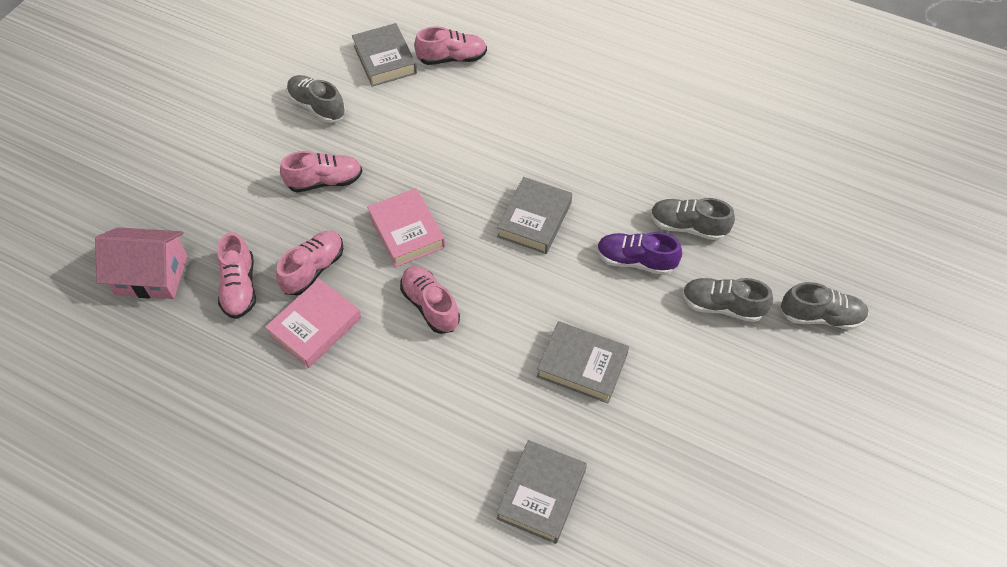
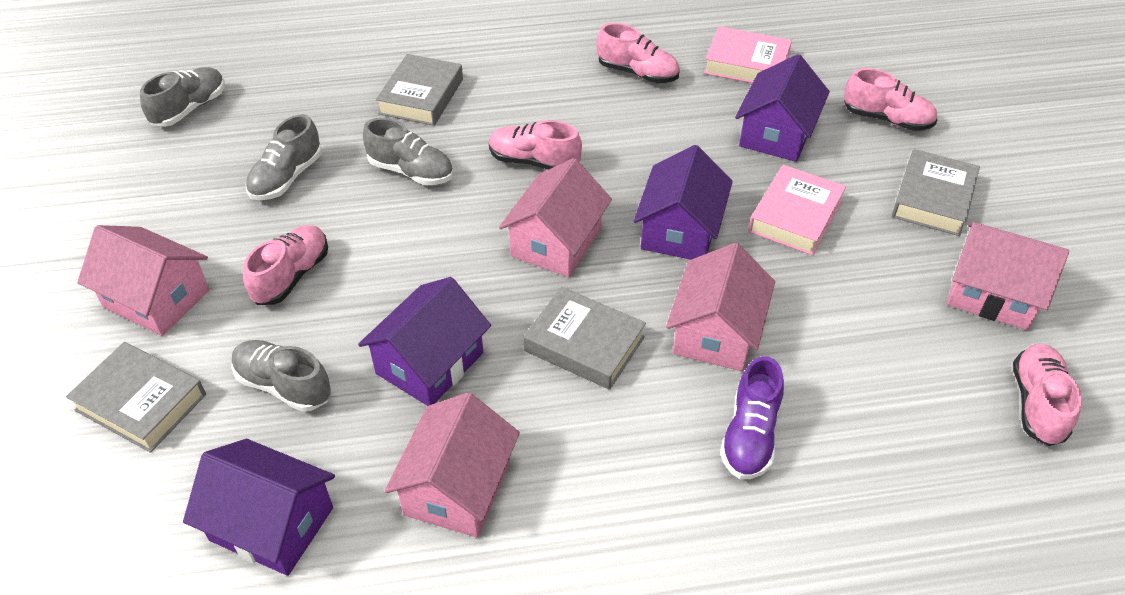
pink house: [95,227,188,299] = 1 -> [77,225,209,336] [385,392,520,538] [499,158,612,277] [666,243,775,371] [947,222,1069,330] = 5
purple house: none = 0 -> [183,439,335,576] [358,277,491,406] [634,145,733,260] [735,54,830,162] = 4

